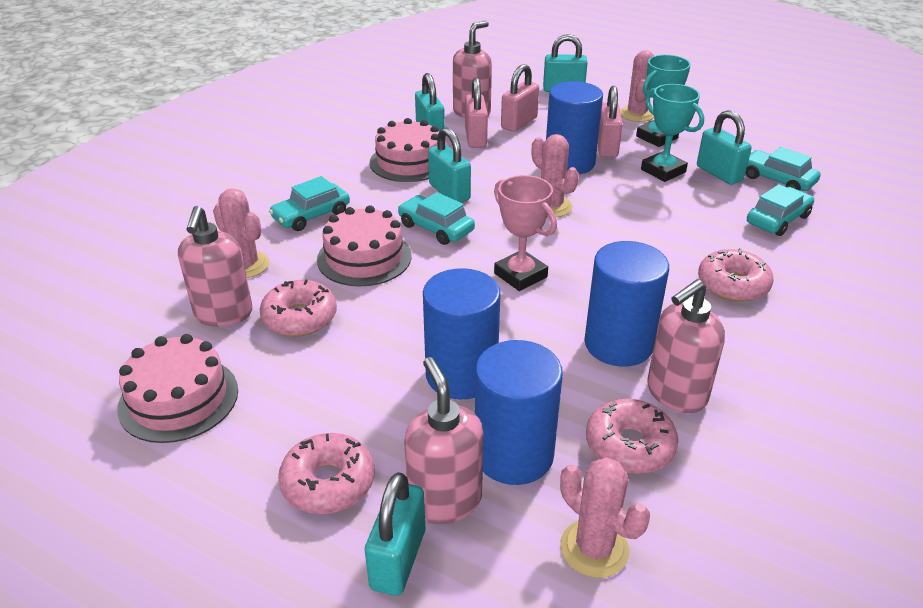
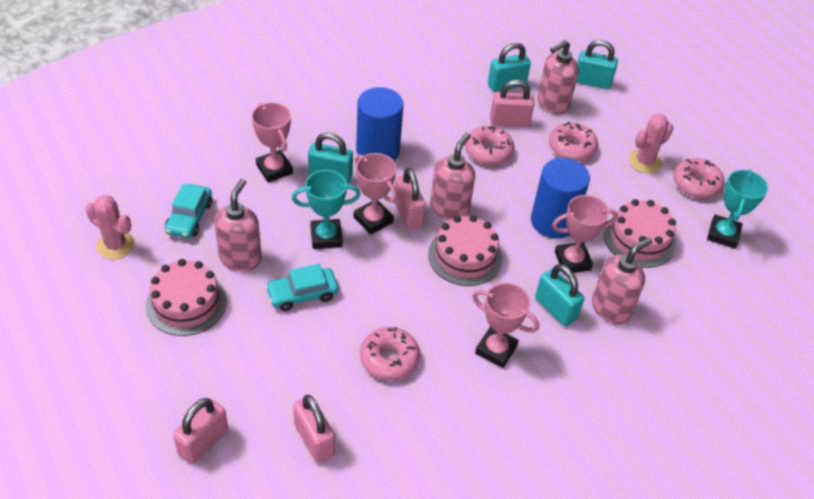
blue cylinder: [423,268,501,399] [475,340,563,485] [546,81,603,174] [584,241,669,367] = 4 -> [356,87,404,161] [531,158,590,239] = 2
pink cactus: [213,188,269,278] [532,134,579,217] [560,457,650,578] [620,50,654,122] = 4 -> [85,195,135,259] [628,114,673,173] = 2
pink padlock: [465,77,488,148] [501,64,539,132] [598,86,623,157] = 3 -> [173,398,228,465] [293,395,335,463] [394,168,426,230] [490,79,534,127] = 4
pink trophy: [494,175,557,291] = 1 -> [252,102,293,182] [354,153,397,235] [472,283,539,368] [552,195,618,274] = 4
turquoise car: [269,176,350,231] [398,192,475,245] [746,147,821,191] [747,184,814,236] = 4 -> [165,184,212,238] [265,264,338,311] = 2
turquoise padlock: [365,472,425,596] [415,73,445,131] [428,127,471,203] [543,34,588,92] [697,110,752,185] = 5 -> [308,133,353,184] [488,43,531,92] [535,264,584,327] [576,40,618,89] = 4

